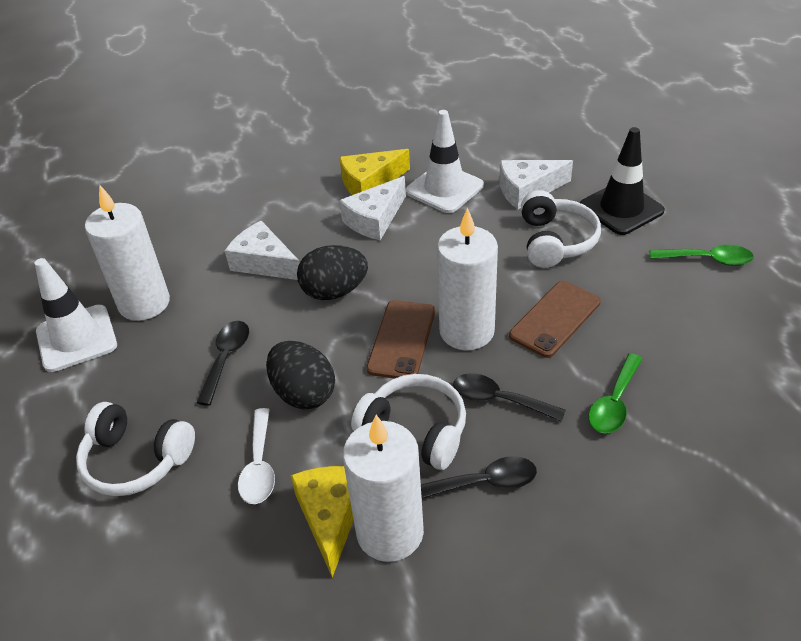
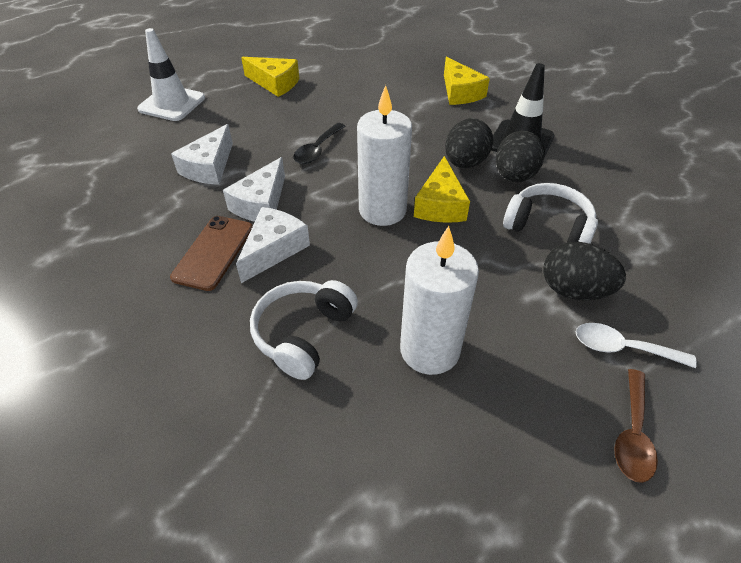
black egg: [266,341,335,409] [297,245,368,300] = 2 -> [445,118,493,168] [496,131,545,182] [543,242,626,300] = 3
black spoon: [197,321,249,406] [421,456,537,499] [453,373,566,422] = 3 -> [293,123,345,164] = 1
brown phone: [366,300,435,379] [509,281,601,358] = 2 -> [170,216,252,291] = 1
brown spoon: none = 0 -> [614,369,658,483] = 1
green spoon: [588,353,642,434] [650,245,754,266] = 2 -> none = 0
white candle: [85,184,170,321] [343,415,424,562] [437,208,498,350] = 3 -> [357,85,412,226] [400,226,479,375] = 2
white headphones: [76,402,195,496] [351,374,466,470] [521,190,601,268] = 3 -> [250,280,358,380] [503,183,598,244] = 2
white traffic cone: [35,258,117,372] [406,110,484,213] = 2 -> [137,28,205,121] = 1
yellow cheese: [290,466,354,577] [339,149,410,195] = 2 -> [241,57,299,97] [414,156,470,223] [444,56,490,105] = 3

